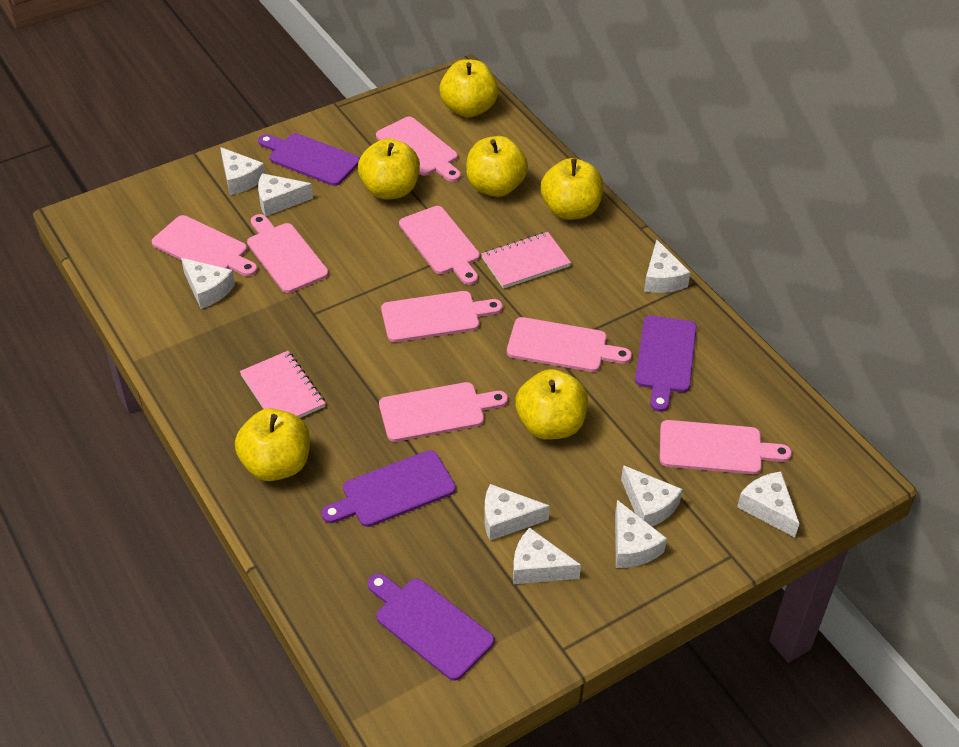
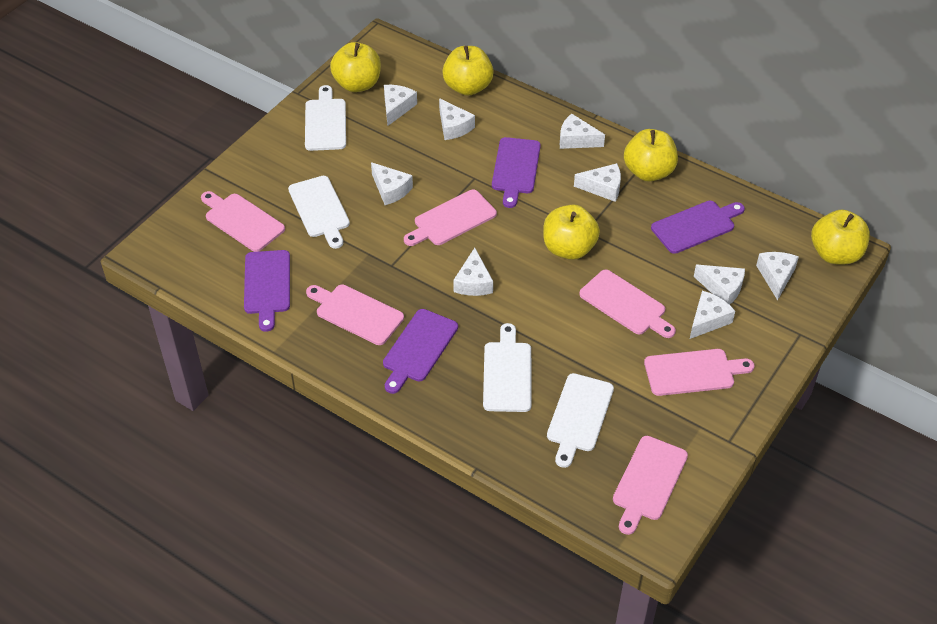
pink cutting board: [152,215,258,276] [247,214,329,293] [376,116,461,182] [379,382,508,442] [381,291,503,342] [399,206,480,285] [507,317,632,372] [660,420,792,474] = 8 -> [201,191,285,252] [306,285,404,345] [404,190,497,246] [579,269,676,338] [613,436,688,535] [644,349,755,396] = 6
pink notebook: [240,351,326,418] [481,232,571,289] = 2 -> none = 0
white cutting board: none = 0 -> [288,176,350,249] [305,85,346,151] [483,323,532,412] [547,373,614,468] = 4
yellow apple: [235,408,310,481] [358,138,420,200] [439,59,498,118] [466,136,528,197] [515,369,588,440] [541,158,603,220] = 6 -> [330,42,381,92] [442,46,494,96] [543,204,600,260] [624,129,678,182] [811,210,870,265] = 5

